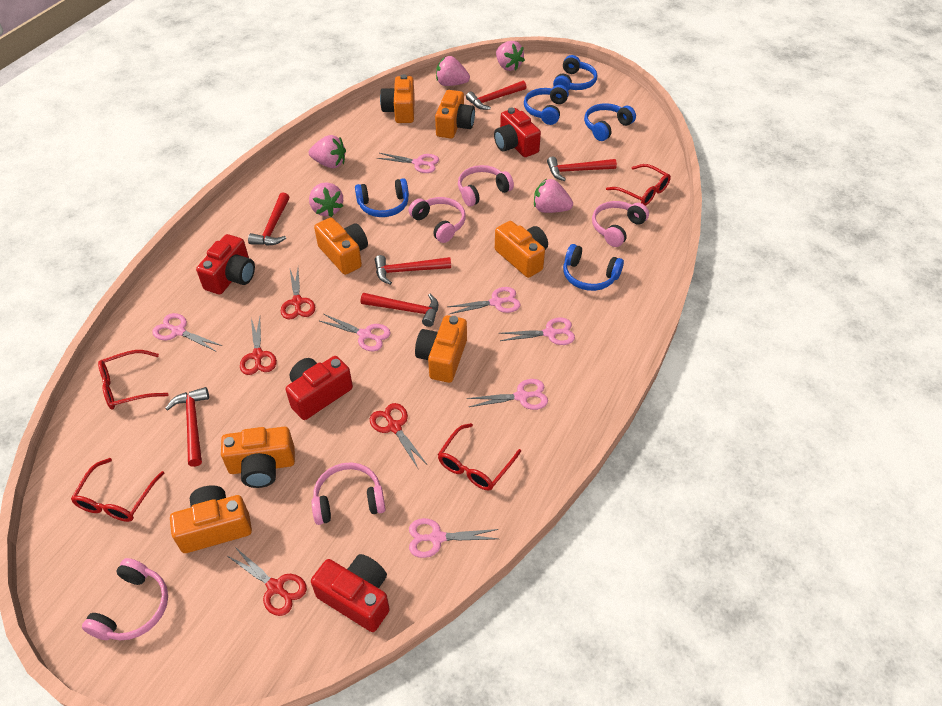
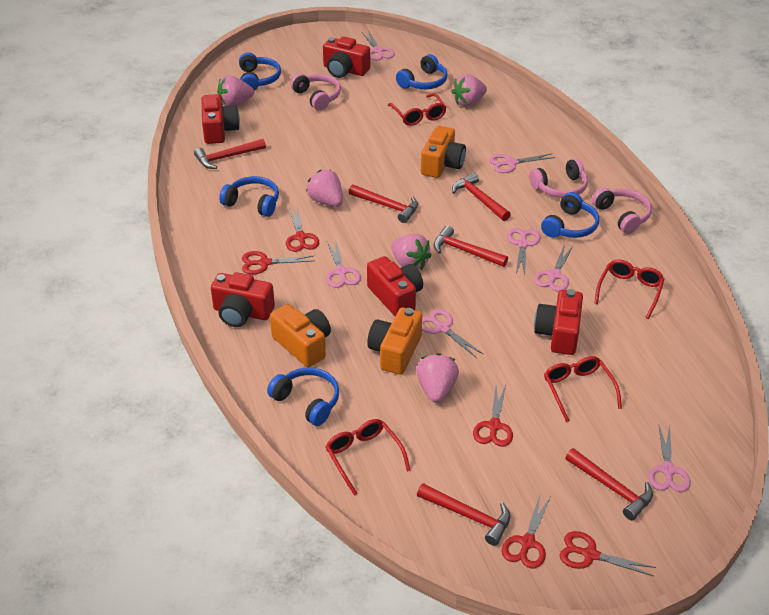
orange camera: [170,485,252,553] [221,427,295,488] [314,218,368,275] [380,74,415,123] [415,315,467,383] [435,90,475,139] [495,221,548,278] = 7 -> [270,304,331,367] [367,308,422,375] [421,126,466,178] = 3
pink headphones: [82,558,168,640] [311,462,386,525] [409,197,466,243] [458,165,514,206] [592,201,649,247] = 5 -> [290,73,341,111] [529,158,588,198] [592,188,652,234] = 3
red camera: [196,234,255,295] [286,356,353,420] [311,554,390,632] [494,108,541,157] = 4 -> [202,94,240,144] [211,272,275,327] [323,36,370,78] [367,256,423,316] [534,289,583,355] = 5
red scissors: [226,547,307,616] [240,317,277,375] [281,269,315,319] [370,403,427,470] = 4 -> [242,251,313,274] [286,207,319,252] [473,385,513,447] [502,495,551,568] [560,531,656,576] = 5

